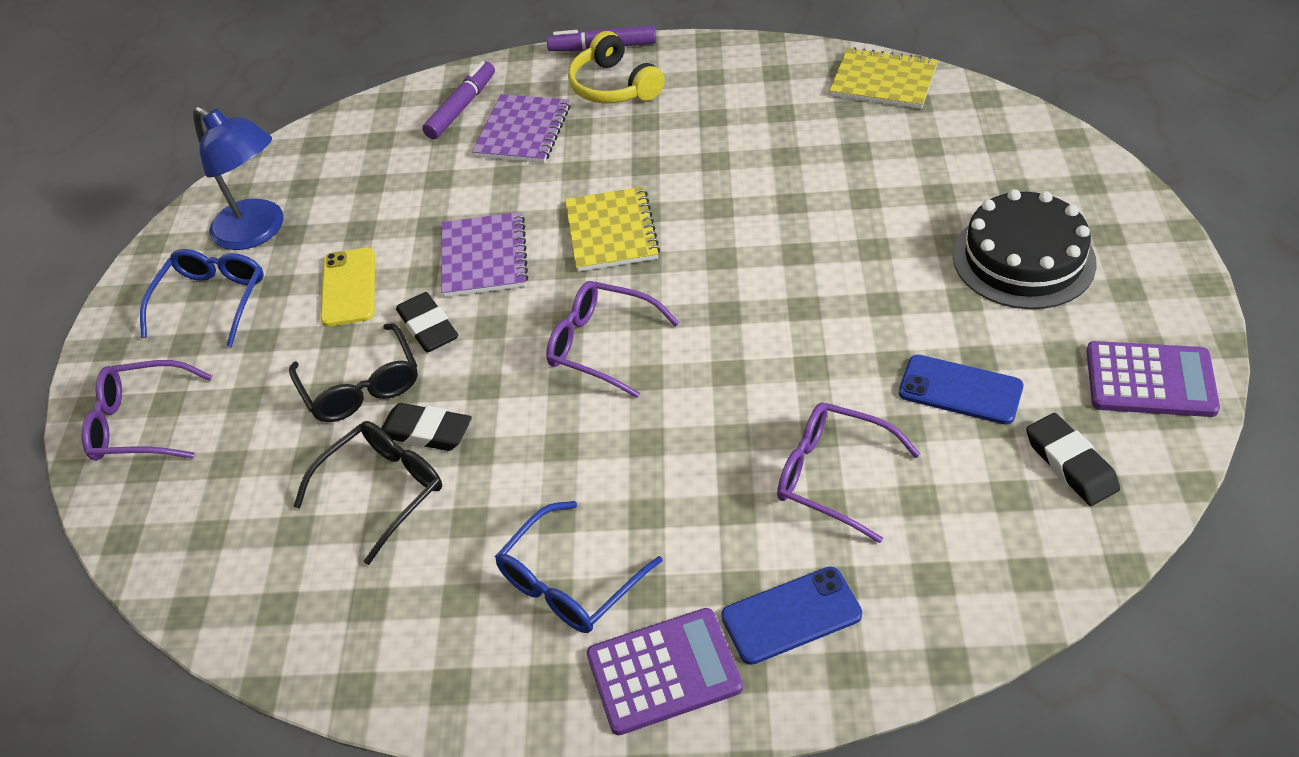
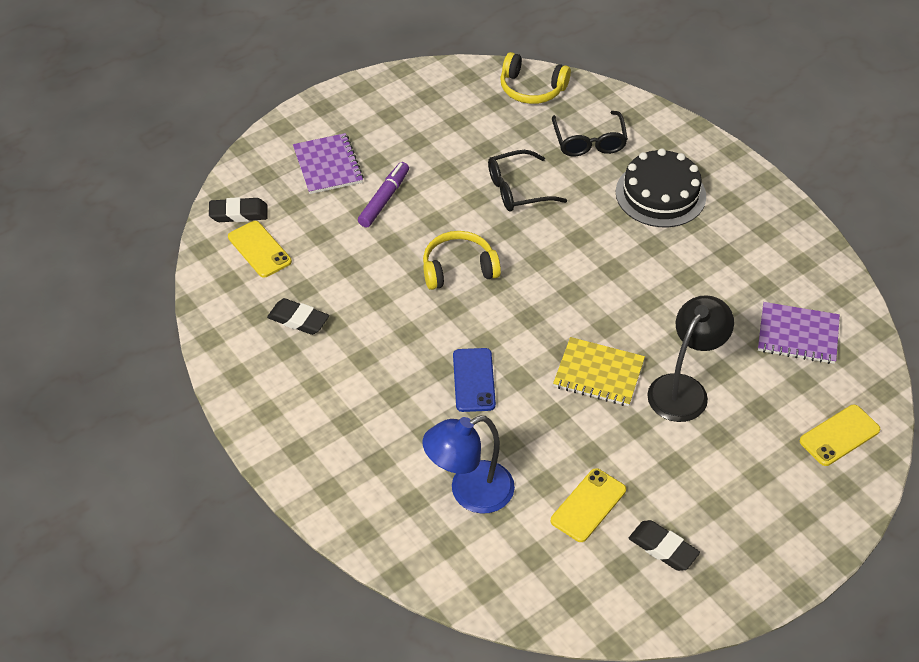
black lamp: none = 0 -> [647,295,734,422] = 1
blue glasses: [140,249,264,347] [495,501,663,633] = 2 -> none = 0
blue phone: [721,567,862,665] [899,355,1023,425] = 2 -> [453,348,496,412] = 1
purple calculator: [587,608,743,735] [1087,341,1220,417] = 2 -> none = 0
purple glasses: [82,360,212,461] [546,281,679,398] [777,403,920,543] = 3 -> none = 0
purple marker: [422,61,495,139] [547,25,656,51] = 2 -> [358,162,409,228] = 1
yellow headphones: [568,31,665,103] = 1 -> [423,231,501,290] [500,52,571,104] = 2
yellow notebook: [565,187,660,272] [829,47,938,109] = 2 -> [553,337,645,406] = 1
yellow phone: [320,248,375,327] = 1 -> [228,221,292,278] [551,468,626,542] [800,405,880,466] = 3

